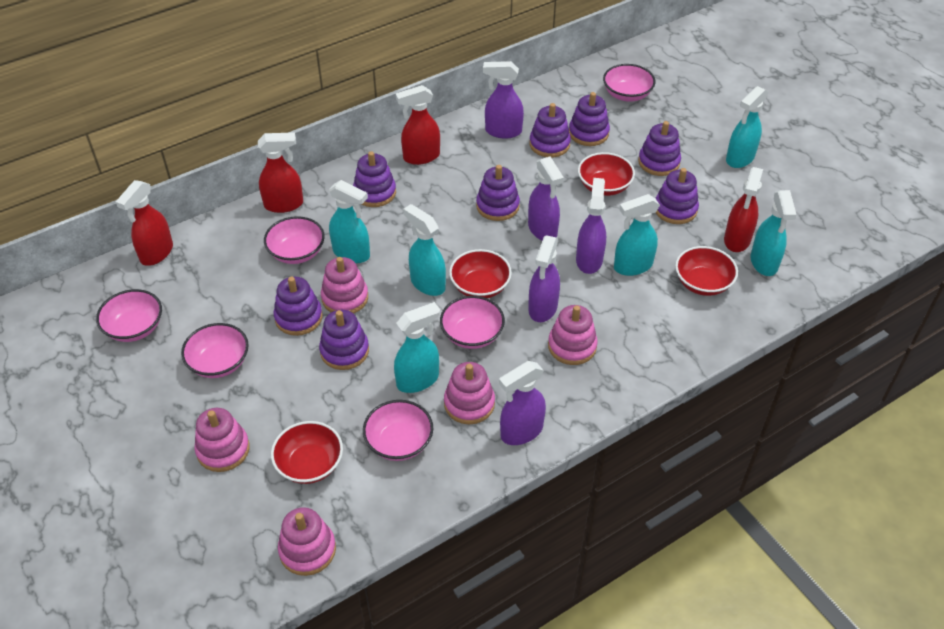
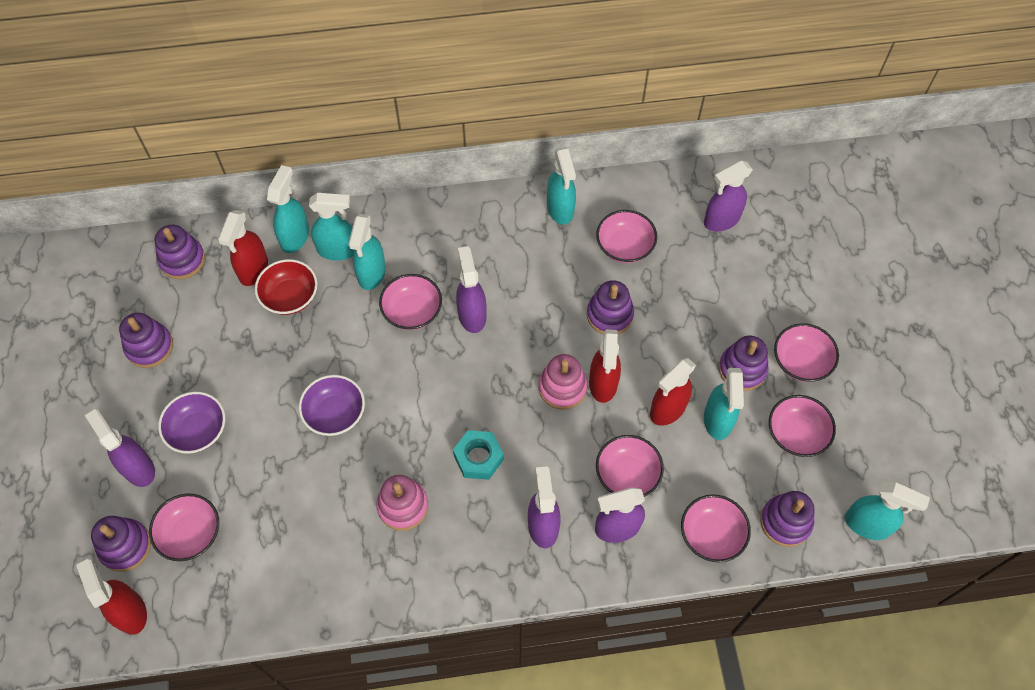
pink bowl: [96,289,162,342] [181,323,249,378] [264,216,325,264] [363,400,433,461] [440,296,505,349] [603,64,655,102] = 6 -> [149,493,219,561] [379,274,442,330] [596,210,657,263] [596,435,664,497] [681,494,751,562] [769,395,836,457] [774,323,839,382] = 7
pink stacking toy: [195,408,250,472] [278,507,336,576] [321,257,368,314] [444,362,495,424] [548,305,598,365] = 5 -> [376,475,428,531] [538,354,587,410] = 2
purple bowl: none = 0 -> [158,392,225,454] [299,375,365,436] = 2
purple stacking toy: [274,277,323,336] [319,310,369,370] [353,151,396,207] [476,165,520,221] [529,103,571,158] [569,92,610,146] [638,121,681,176] [655,168,699,224] = 8 -> [91,516,151,572] [119,313,173,368] [155,225,205,279] [587,280,634,334] [719,336,769,391] [760,491,815,547] = 6
red bowl: [271,421,343,484] [449,249,512,298] [578,152,635,196] [675,246,738,296] = 4 -> [255,259,317,315] = 1
turquoise nut: none = 0 -> [453,430,504,480] = 1

